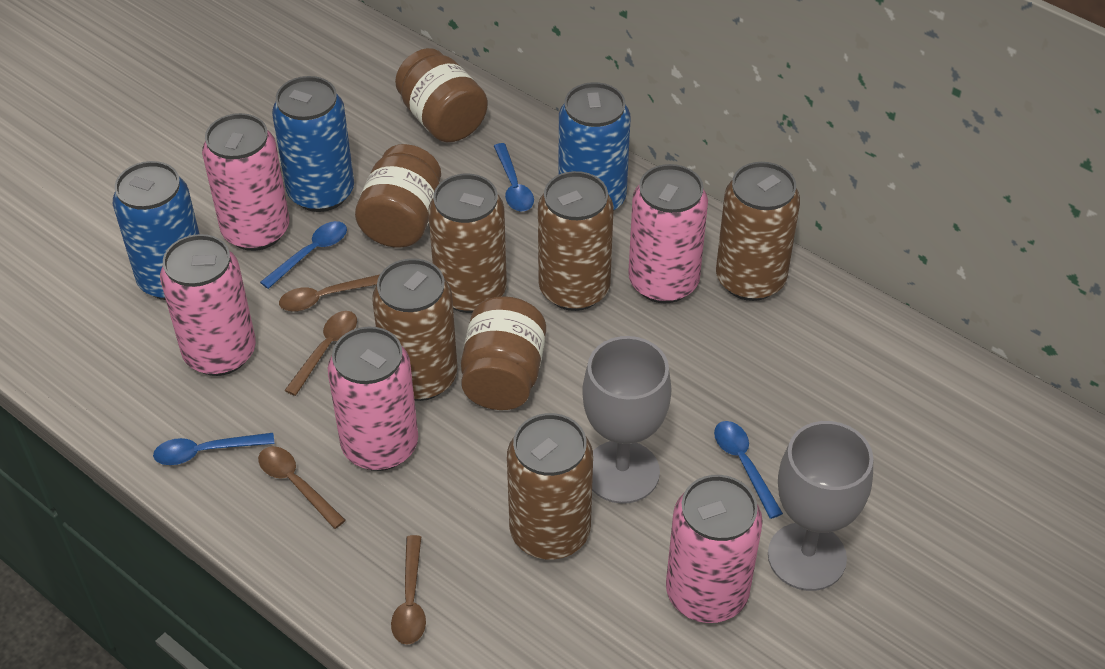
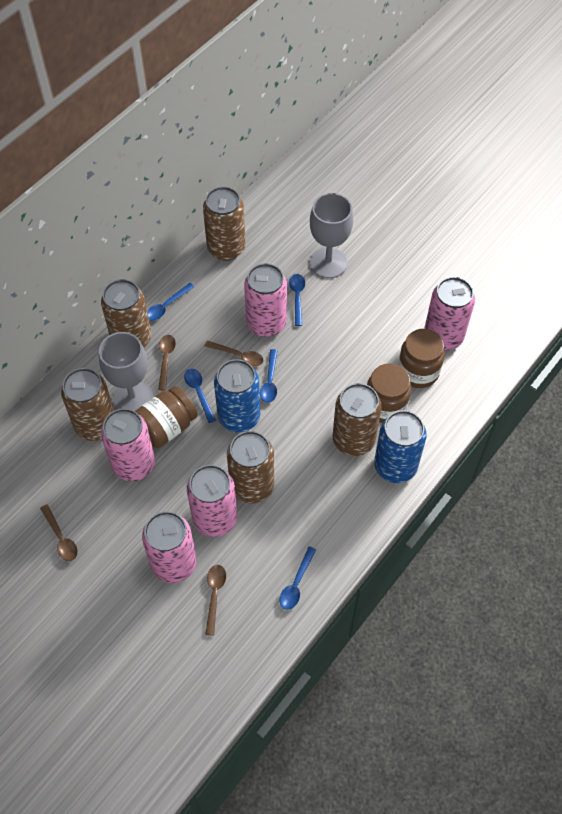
blue can: [113,161,199,300] [272,76,354,212] [558,82,630,211] = 3 -> [214,359,260,432] [374,410,427,483] = 2
blue spoon: [153,433,275,465] [260,221,347,289] [494,143,534,211] [714,421,783,519] = 4 -> [147,283,194,321] [184,369,216,423] [260,349,278,403] [279,546,316,610] [289,274,305,326] = 5

